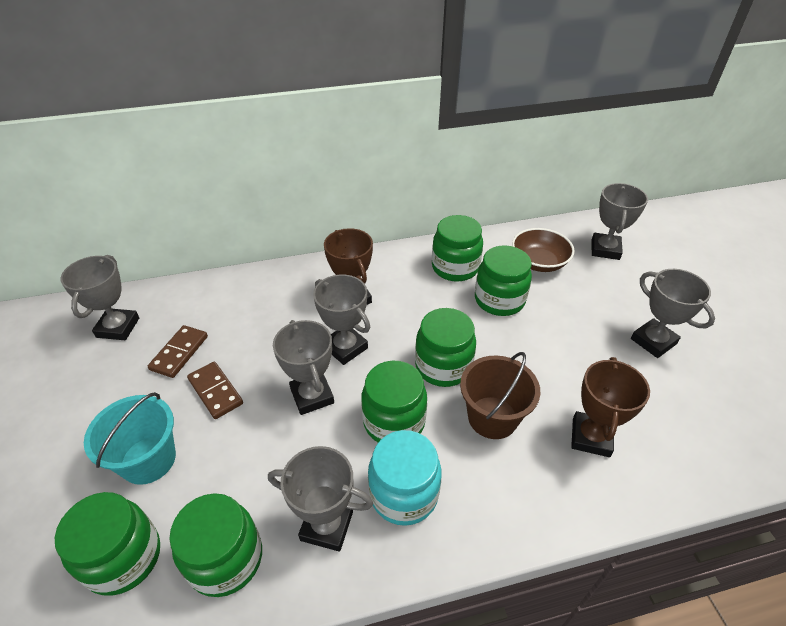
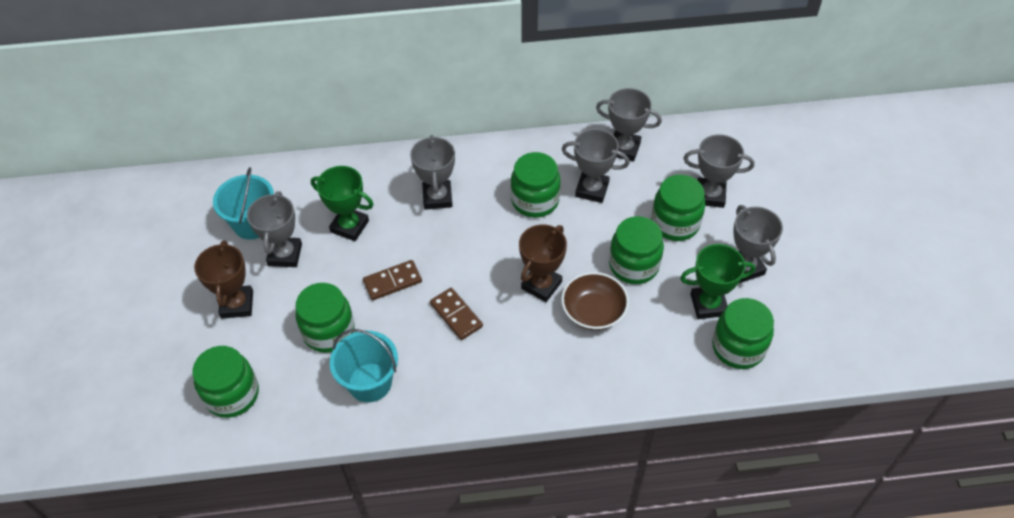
brown bucket: [460,352,540,439] = 1 -> none = 0
green trophy: none = 0 -> [311,166,374,241] [680,244,755,319] = 2
turquoise bucket: [84,392,176,485] = 1 -> [213,167,274,240] [330,329,398,403] = 2
turquoise jar: [368,430,441,526] = 1 -> none = 0

